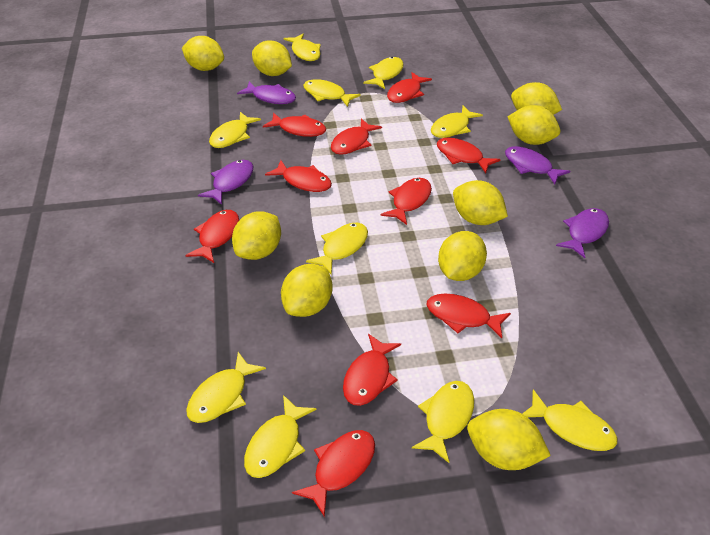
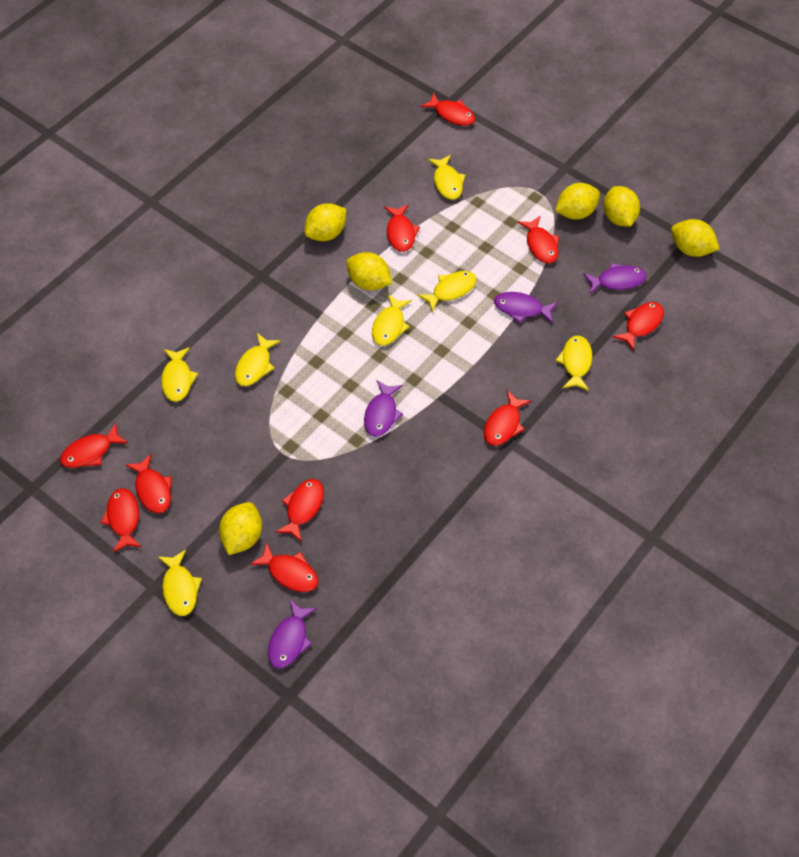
yellow fish: [186,352,266,423] [209,112,261,148] [244,395,317,478] [283,34,321,61] [303,79,361,107] [306,223,368,275] [363,57,404,89] [412,381,474,463] [431,106,483,138] [522,390,618,451] = 10 -> [158,550,202,616] [161,347,198,402] [235,333,281,386] [372,294,412,346] [417,271,477,312] [428,155,466,200] [556,335,592,391] = 7
yellow lemon: [182,36,224,71] [232,211,281,260] [252,40,292,76] [281,264,333,317] [438,231,487,281] [453,180,508,225] [467,409,551,470] [507,105,560,145] [511,82,562,115] = 9 -> [219,502,262,555] [304,203,346,241] [346,252,392,290] [555,183,600,220] [603,186,640,227] [671,219,720,257] = 6

